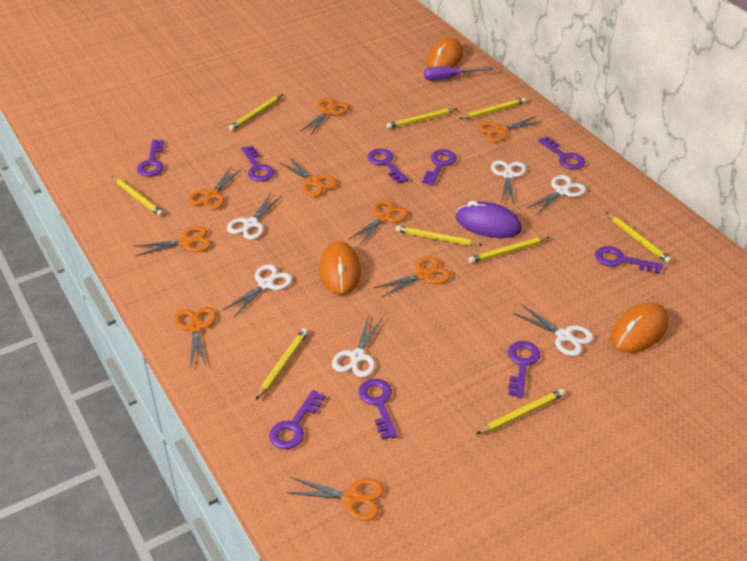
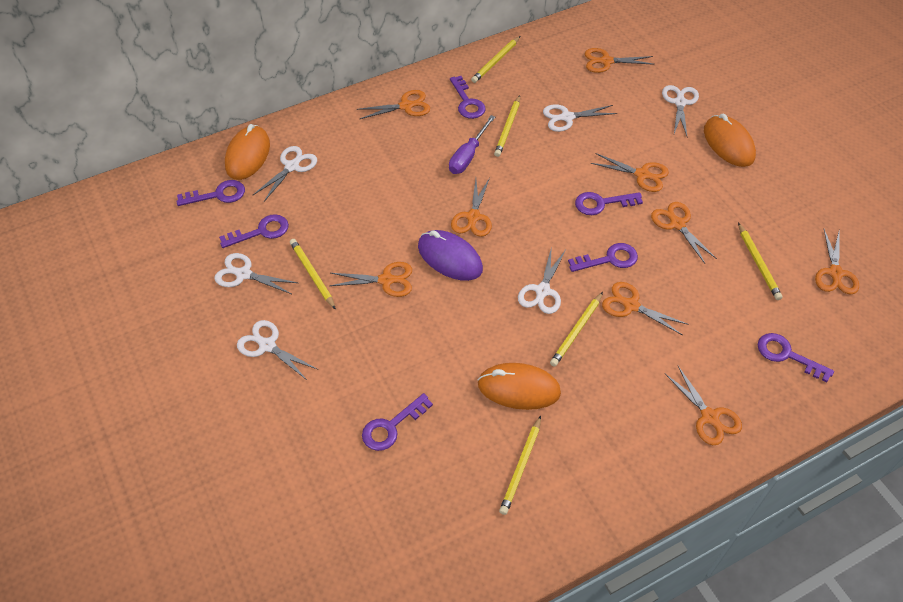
purple key: [137,140,164,177] [242,145,274,181] [269,390,325,449] [359,379,398,440] [368,149,409,184] [422,149,457,186] [508,341,540,398] [538,136,585,170] [595,246,663,274] = 9 -> [177,180,245,206] [219,214,289,248] [362,393,433,451] [450,76,486,119] [568,243,638,272] [575,192,643,215] [757,333,834,382] = 7
yellow pencil: [112,176,164,217] [229,94,283,131] [256,328,308,400] [386,108,457,129] [396,225,482,246] [459,97,526,119] [469,237,550,263] [476,389,565,434] [606,212,672,264] = 9 -> [290,239,336,310] [471,36,520,83] [494,95,520,157] [499,416,541,515] [550,292,603,367] [738,223,783,300] = 6

